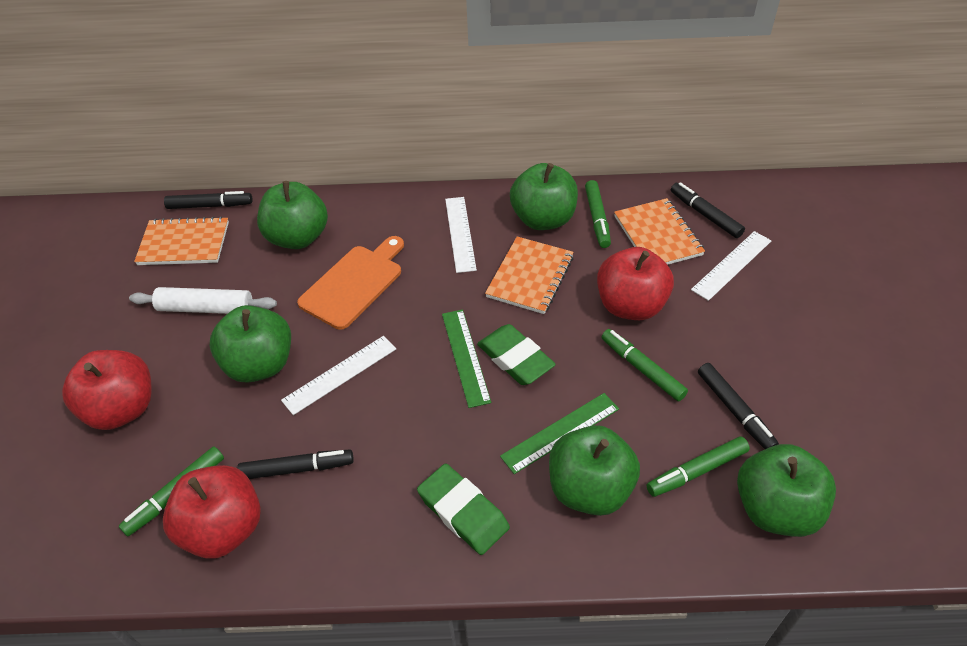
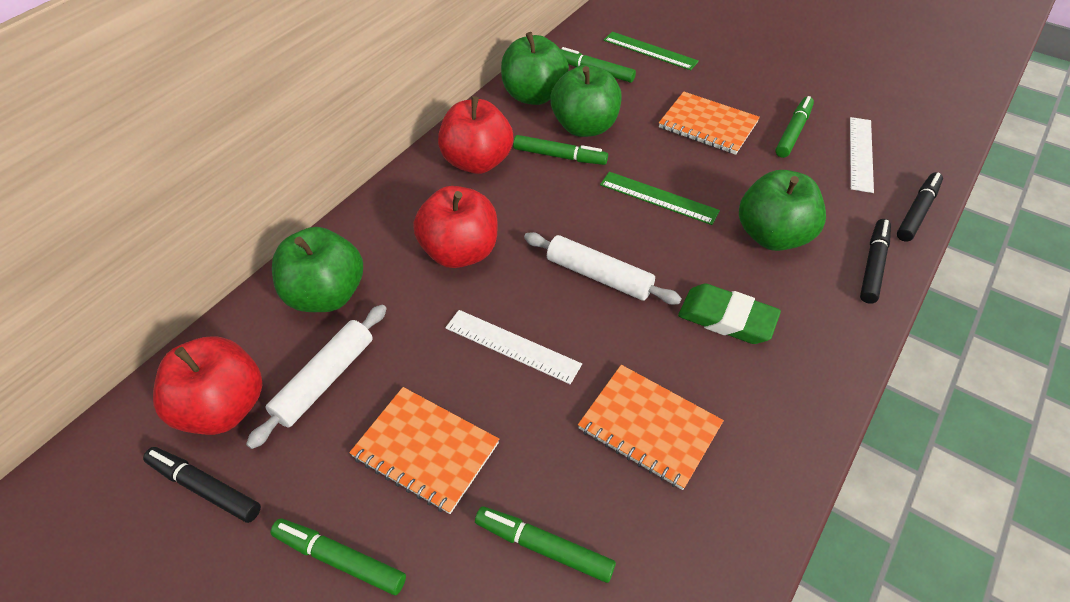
black marker: [164,191,253,209] [237,450,354,479] [671,182,745,238] [698,363,779,449] = 4 -> [143,447,261,523] [860,219,891,304] [897,172,943,242] = 3
green apple: [210,305,291,383] [257,181,328,249] [510,163,578,230] [549,425,640,516] [737,444,836,537] = 5 -> [272,227,363,312] [501,32,569,105] [550,65,622,137] [739,170,826,251] = 4
green eraser: [417,464,510,555] [477,324,556,385] = 2 -> [678,283,781,344] = 1
green marker: [119,446,224,536] [585,180,611,248] [602,329,688,402] [647,437,750,497] = 4 -> [270,518,406,595] [475,506,616,583] [513,135,608,165] [561,47,636,83] [775,96,814,158] = 5
orange cutting board: [297,236,404,330] = 1 -> none = 0
white rolling pin: [129,287,277,314] = 1 -> [246,305,387,449] [524,232,682,305] = 2
white ruler: [281,336,396,415] [445,197,477,273] [691,231,771,301] = 3 -> [445,310,582,384] [850,117,874,193] = 2

